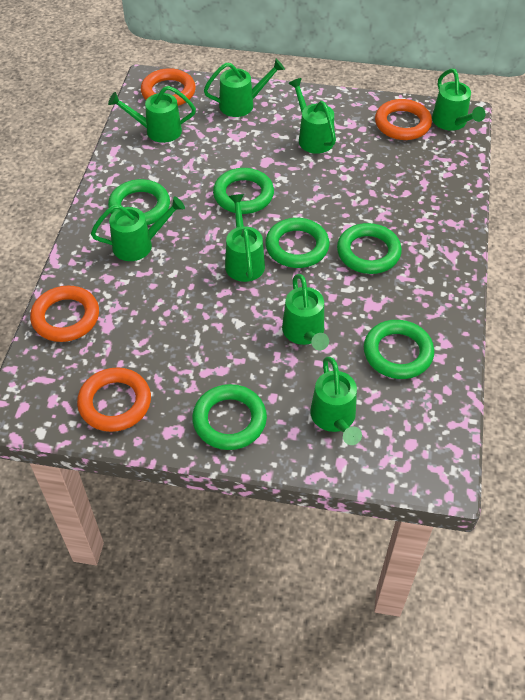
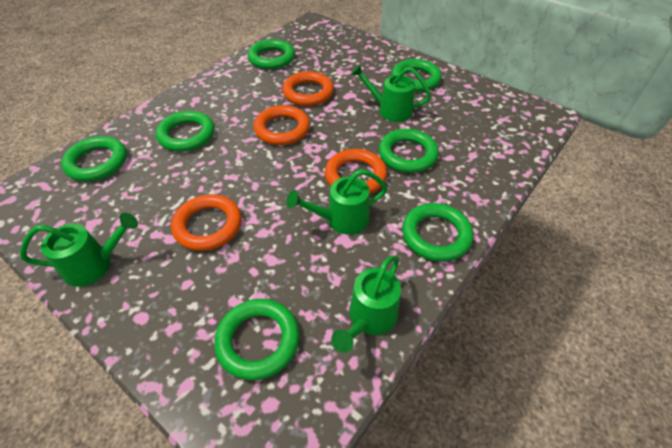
green ring: [108,179,170,225] [192,384,267,450] [213,168,274,214] [265,218,330,268] [337,223,402,274] [364,320,434,379] = 6 -> [61,136,127,181] [156,111,214,152] [214,299,300,380] [248,39,295,69] [379,129,439,173] [392,59,442,92] [402,203,473,262] = 7
green watering can: [91,196,185,261] [108,86,196,143] [204,59,285,117] [225,194,265,282] [282,274,329,351] [288,78,336,154] [310,357,362,445] [432,69,486,131] = 8 -> [20,213,138,287] [286,169,387,234] [331,255,401,353] [351,64,431,122] = 4

